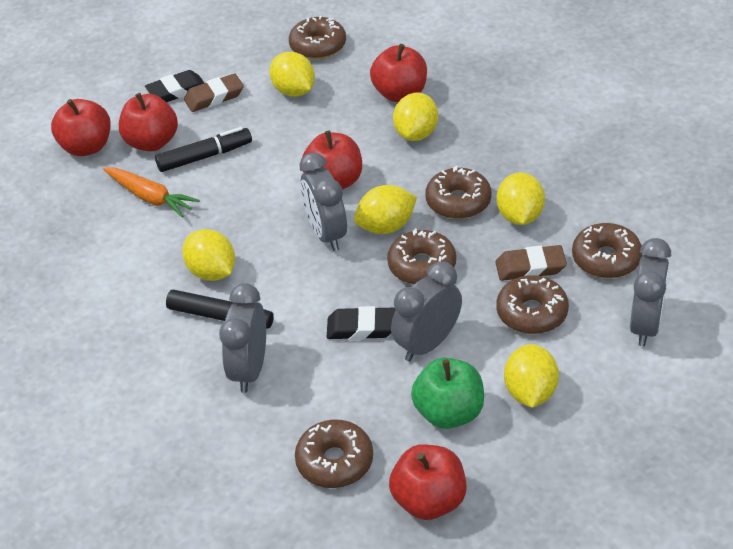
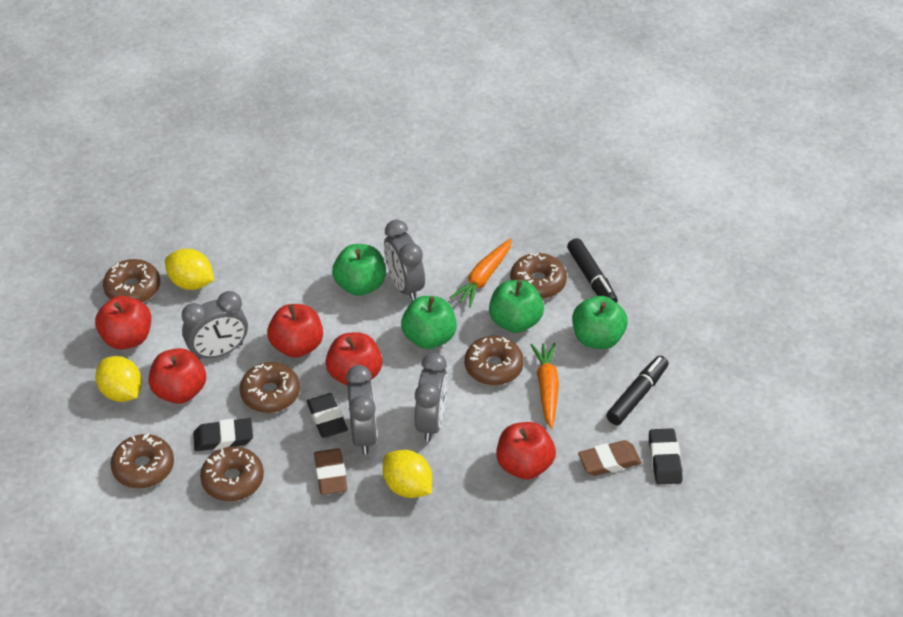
black eraser: [145,70,204,102] [327,306,395,340] = 2 -> [193,418,253,451] [307,393,348,438] [649,428,682,484] = 3
green apple: [411,358,484,429] = 1 -> [332,244,386,296] [401,296,457,349] [489,280,544,333] [572,296,628,349] = 4
orange carrot: [103,168,200,217] = 1 -> [449,238,512,307] [530,343,559,429] = 2
yellow lemon: [182,229,235,281] [269,52,315,97] [354,185,417,234] [393,93,438,141] [496,172,545,225] [504,344,559,408] = 6 -> [95,356,142,402] [165,249,214,290] [383,450,432,498] = 3

